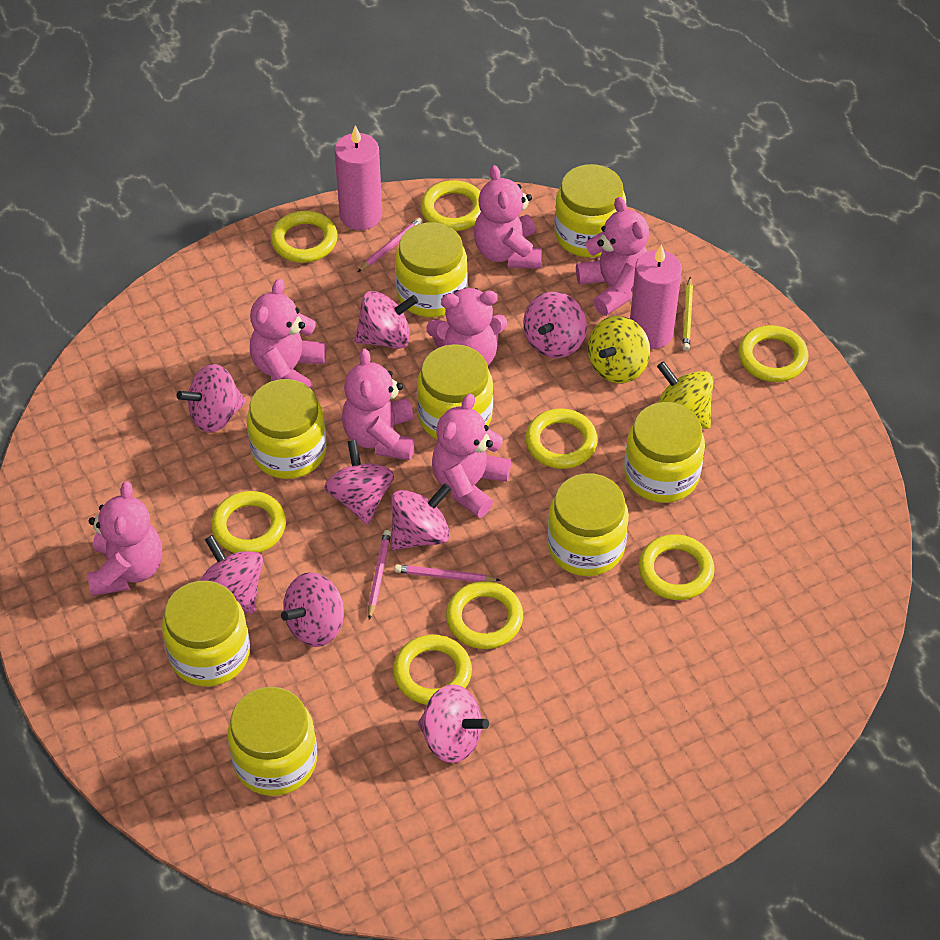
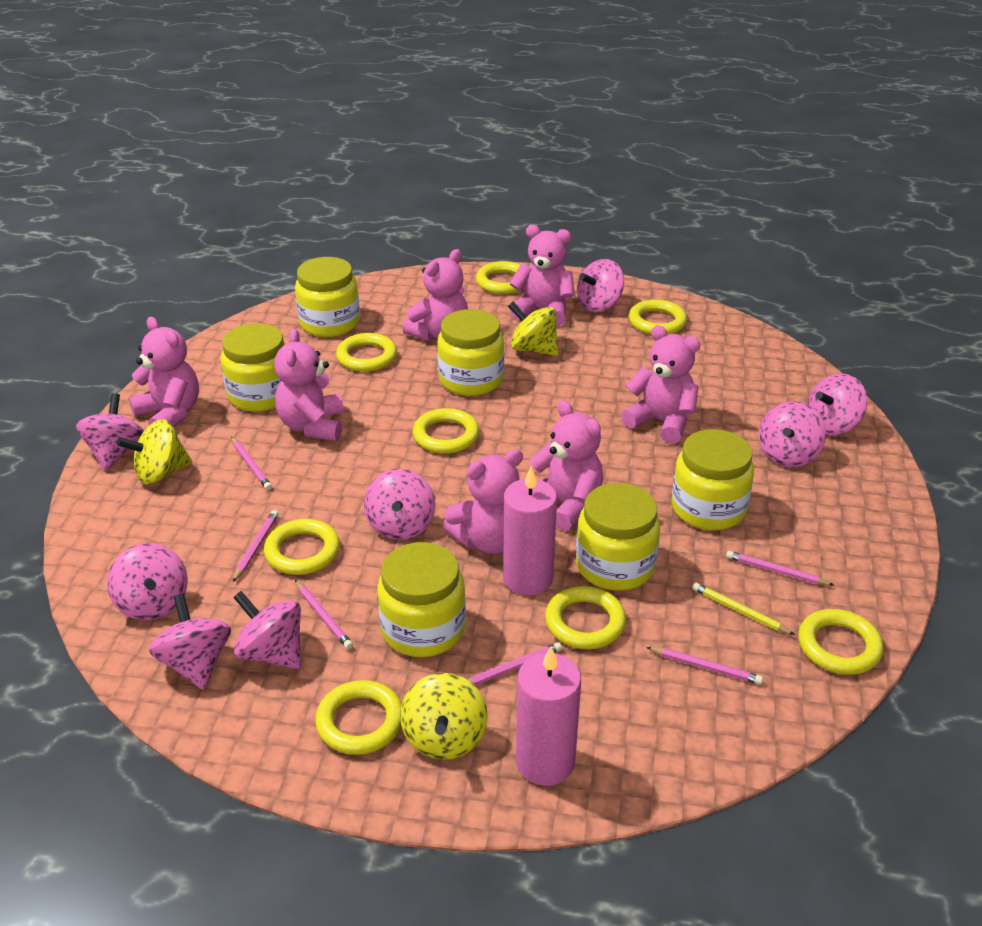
pink pencil: [358,218,423,272] [368,530,391,620] [394,565,501,582] = 3 -> [231,437,272,490] [233,510,279,582] [295,580,353,649] [467,642,562,686] [646,647,763,685] [726,551,834,586] = 6
yellow jar: [162,581,250,687] [227,687,317,796] [247,379,327,479] [395,222,468,317] [417,344,493,440] [547,473,629,576] [554,164,626,257] [624,402,705,503] = 8 -> [221,323,285,412] [295,257,360,337] [377,542,466,657] [437,309,504,396] [576,483,661,591] [671,429,754,530] = 6
yellow spinning top: [588,316,650,383] [657,361,714,429] = 2 -> [116,419,193,484] [400,673,488,760] [508,302,559,356] = 3

